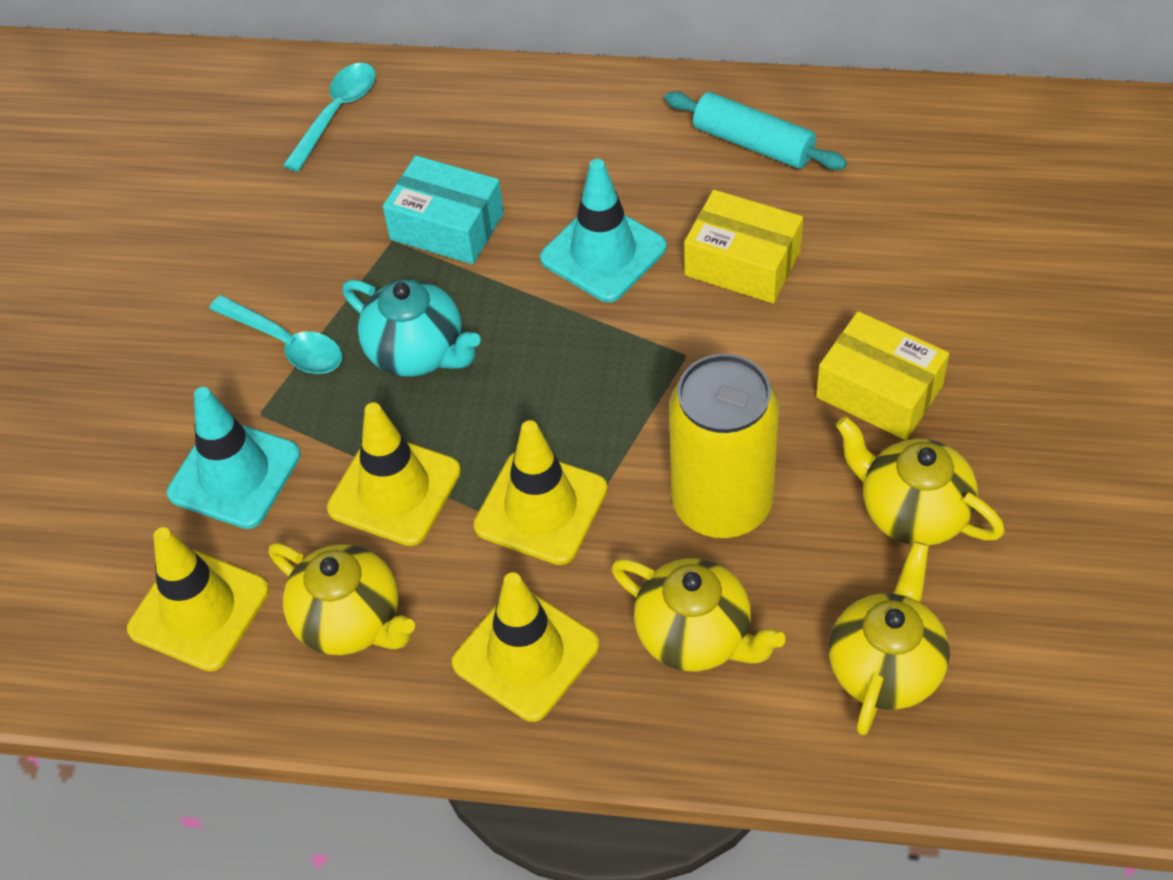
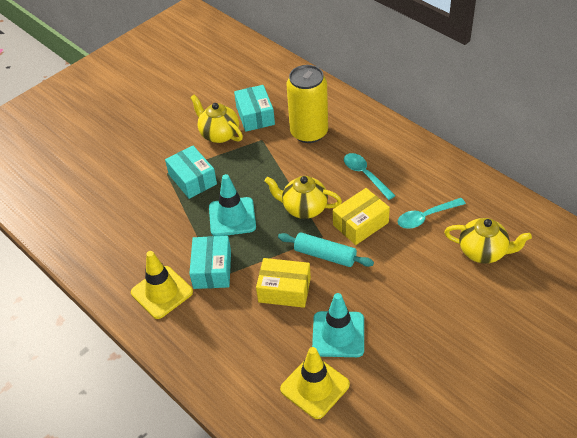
turquoise box: [383,156,504,264] = 1 -> [165,145,217,199] [189,236,231,289] [234,85,275,132] = 3
turquoise teapot: [343,280,481,377] = 1 -> none = 0
yellow teapot: [269,543,415,655] [611,559,786,671] [829,541,950,735] [836,417,1005,546] = 4 -> [190,95,243,143] [265,176,342,219] [444,218,532,264] = 3
yellow traffic cone: [127,527,269,671] [327,403,461,546] [452,572,599,722] [474,420,607,565] = 4 -> [131,251,193,319] [280,347,350,419] = 2

